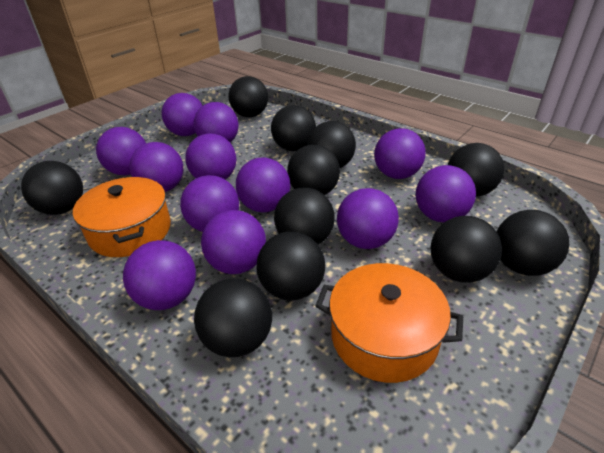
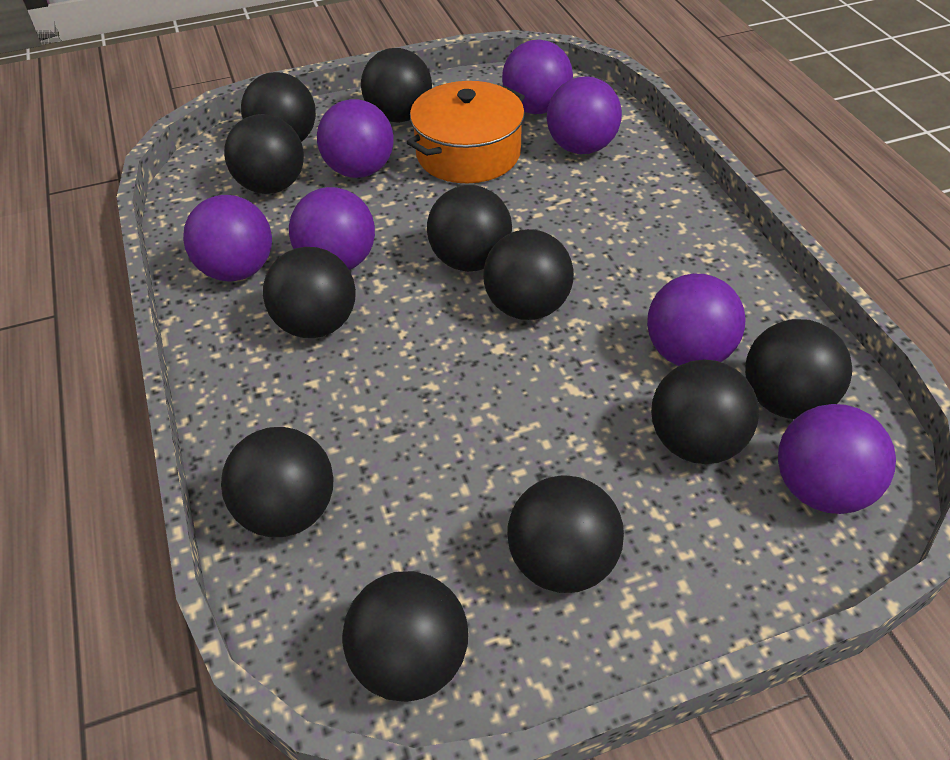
orange pot: [73,177,171,257] [316,263,463,383] = 2 -> [407,81,525,183] = 1
purple ball: [96,127,146,175] [123,240,196,310] [130,142,183,192] [162,93,202,136] [180,175,239,232] [185,133,236,180] [194,102,238,142] [201,210,266,274] [236,157,290,212] [337,188,399,249] [374,128,426,179] [416,165,476,223] = 12 -> [183,195,272,282] [289,187,375,270] [317,99,394,178] [502,39,573,114] [547,76,622,154] [647,274,746,366] [778,404,896,514] = 7

